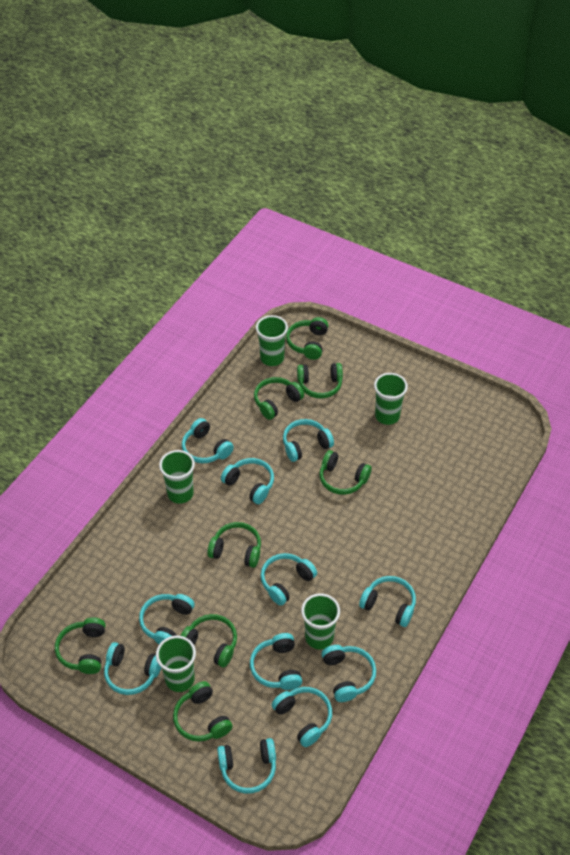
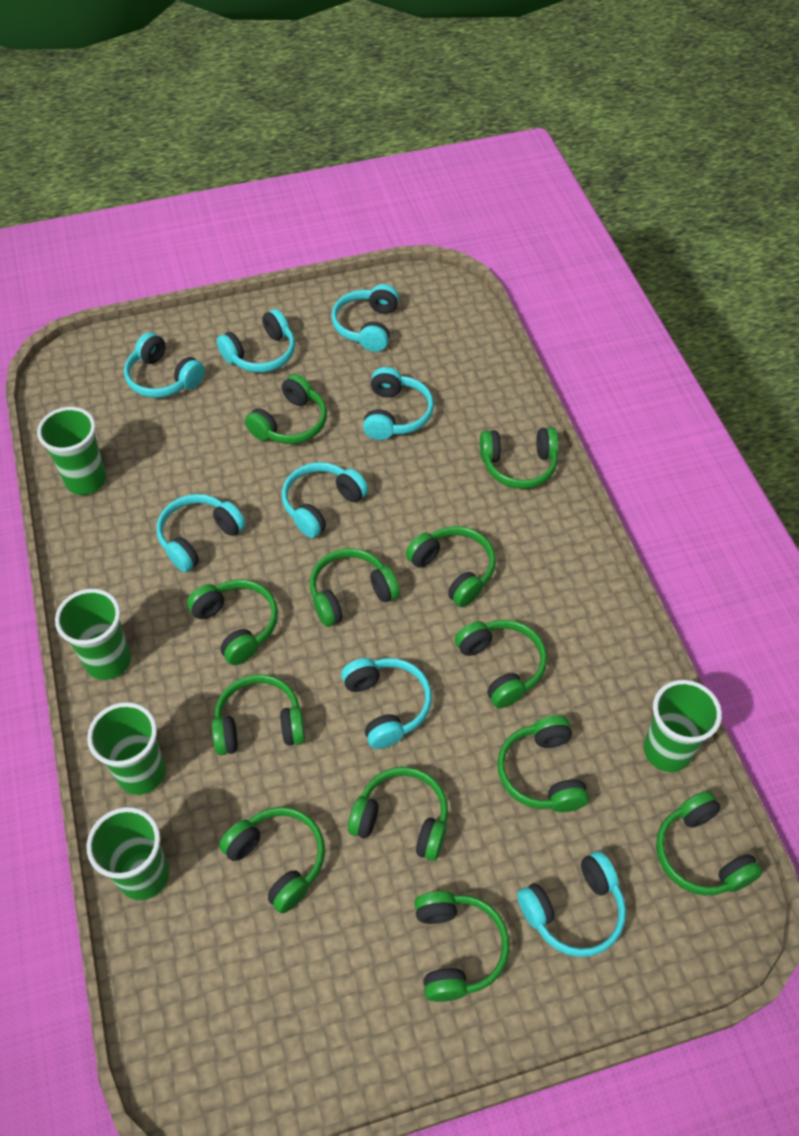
green headphones: [55,618,106,674] [173,681,233,742] [180,614,237,668] [207,522,261,568] [254,377,304,420] [286,317,328,360] [297,363,343,398] [319,450,372,495] = 8 -> [187,579,278,665] [212,674,305,755] [219,807,325,913] [245,374,327,444] [310,548,400,627] [348,767,448,861] [406,526,496,607] [414,891,510,1002] [455,620,547,708] [480,427,559,489] [497,715,589,812] [656,791,763,896] = 12
turquoise headphones: [104,642,161,695] [139,594,195,644] [182,418,234,463] [217,738,276,794] [221,458,274,504] [250,633,302,690] [260,553,317,606] [272,687,332,747] [283,419,334,462] [322,645,376,702] [359,576,416,627] = 11 -> [124,332,205,398] [157,494,246,572] [216,309,295,373] [282,462,368,538] [331,284,399,352] [341,658,432,749] [363,367,434,440] [517,851,626,957] = 8

